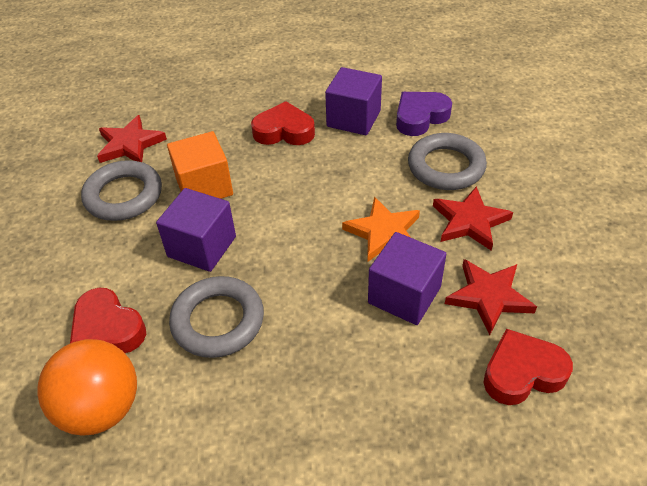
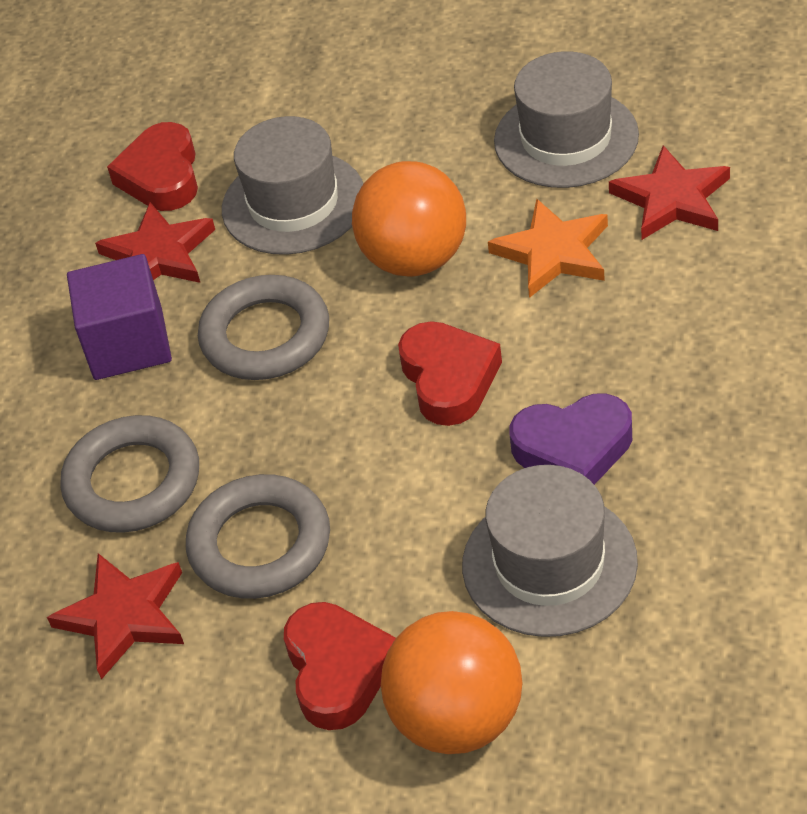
grey hat: none = 0 -> [222,116,363,255] [462,465,638,637] [494,51,639,188] = 3
orange ball: [37,339,137,436] = 1 -> [352,161,466,277] [381,611,522,754] = 2
orange cube: [167,131,233,199] = 1 -> none = 0
purple cube: [156,188,236,272] [325,67,382,135] [368,232,446,325] = 3 -> [67,254,172,380] = 1

